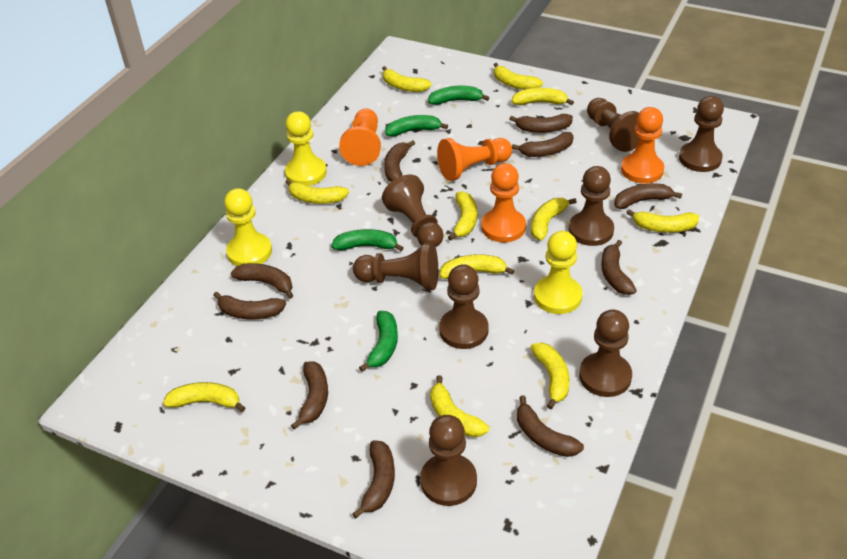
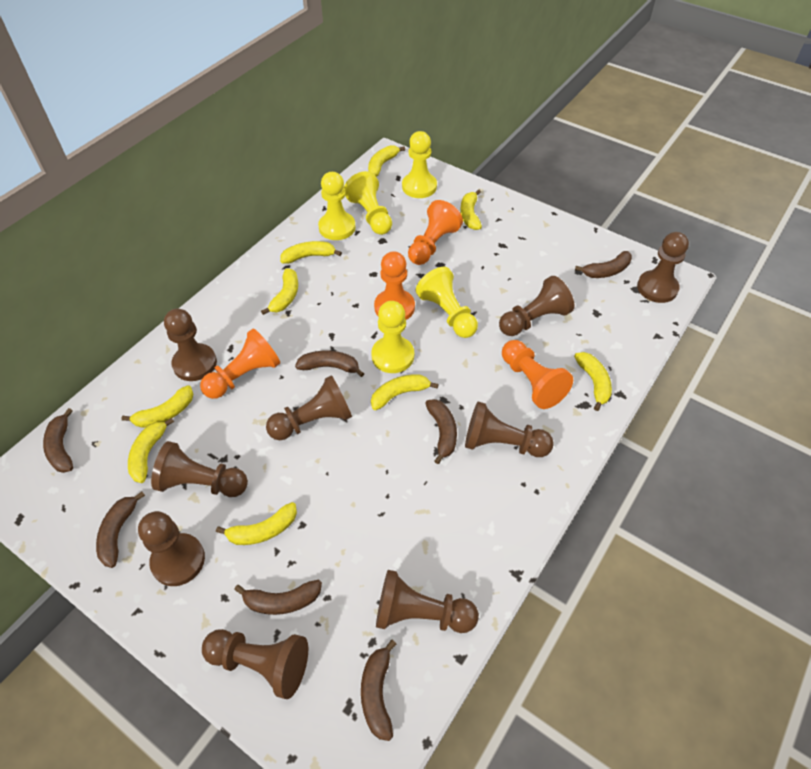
brown banana: [214,291,286,319] [231,263,293,299] [291,362,328,430] [352,440,395,518] [384,141,415,182] [509,114,573,133] [512,132,574,157] [517,395,584,457] [601,240,637,295] [614,184,682,209] = 10 -> [43,408,73,473] [96,491,145,568] [234,580,322,615] [295,351,364,377] [361,639,396,741] [425,399,457,464] [575,251,632,278] = 7
brown pawn: [353,242,438,290] [382,175,444,247] [420,415,477,506] [439,264,489,349] [569,166,614,246] [579,309,632,397] [587,98,639,152] [679,96,724,172] = 8 -> [138,511,205,586] [151,441,248,497] [164,309,217,381] [202,629,308,699] [266,375,352,440] [376,570,479,633] [465,402,554,457] [499,276,575,336] [637,232,689,303] = 9
green banana: [332,229,404,251] [359,311,398,372] [385,115,448,137] [428,86,489,105] = 4 -> none = 0
yellow banana: [163,382,245,412] [285,179,349,204] [382,66,432,92] [430,375,489,437] [440,254,514,279] [448,191,477,241] [494,63,543,90] [512,88,574,105] [530,342,569,409] [531,198,577,240] [626,209,699,233] = 11 -> [122,385,193,428] [128,418,174,483] [216,502,297,545] [261,268,298,315] [280,241,342,264] [368,145,405,177] [371,374,439,410] [460,189,482,230] [574,352,612,411] = 9
yellow pawn: [224,188,272,266] [285,111,327,186] [534,231,582,314] = 3 -> [318,172,356,240] [344,171,392,235] [371,301,414,373] [402,131,437,198] [415,267,478,338] = 5

